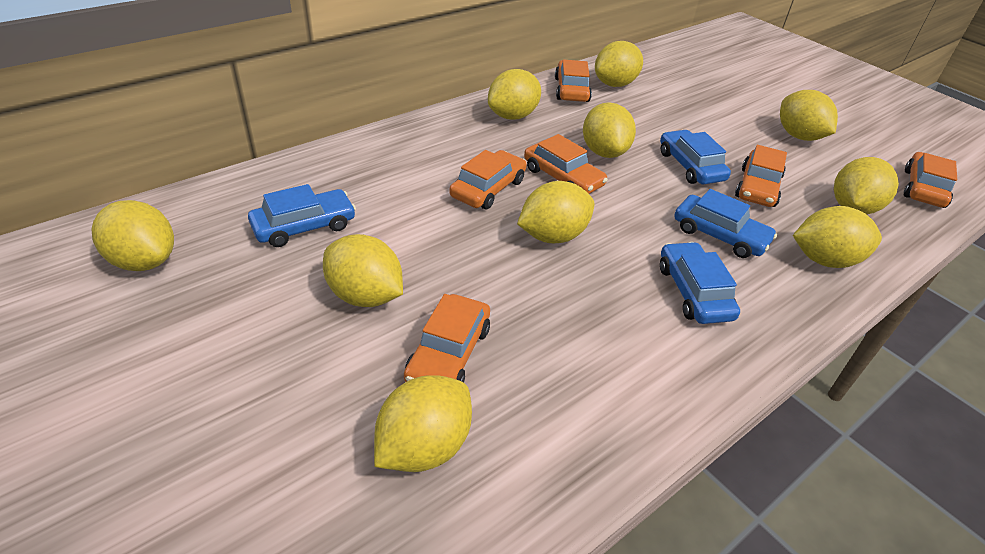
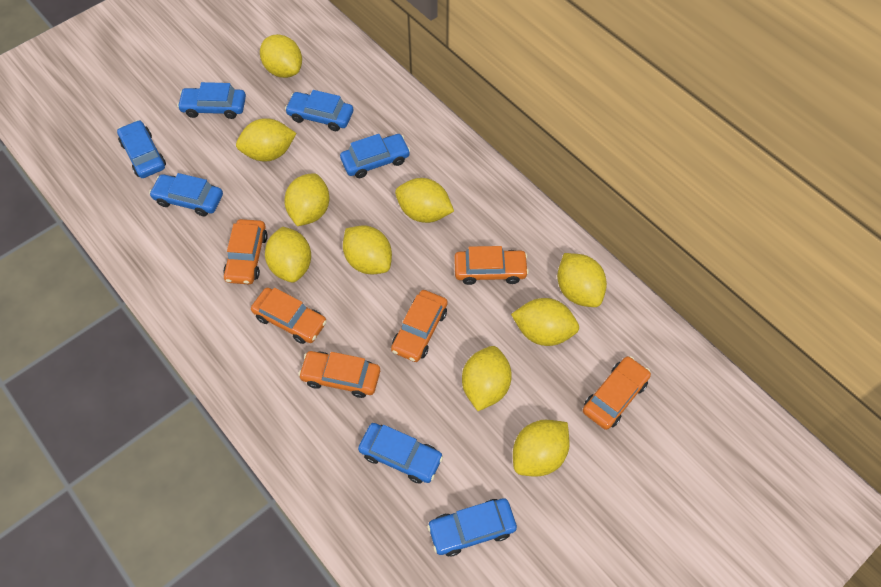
blue car: [248,184,356,247] [660,130,731,184] [660,242,740,324] [674,189,777,258] = 4 -> [117,120,166,178] [149,173,223,216] [177,82,246,119] [285,90,353,131] [340,134,410,178] [358,423,443,484] [427,498,517,556] = 7

